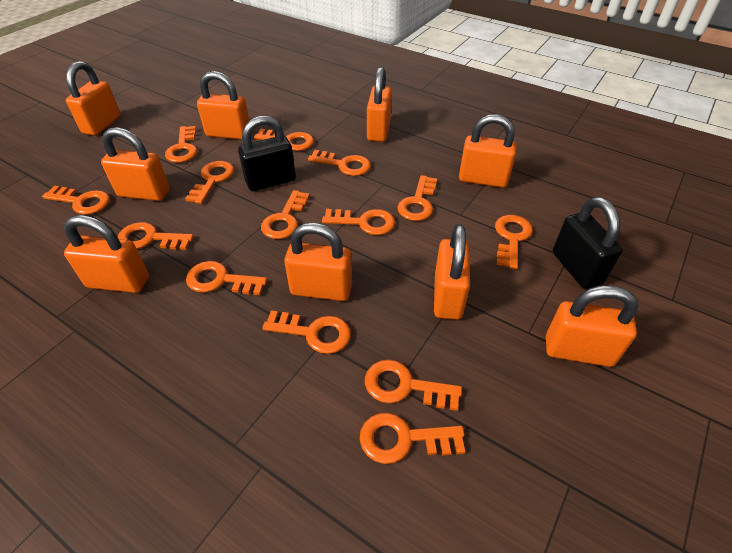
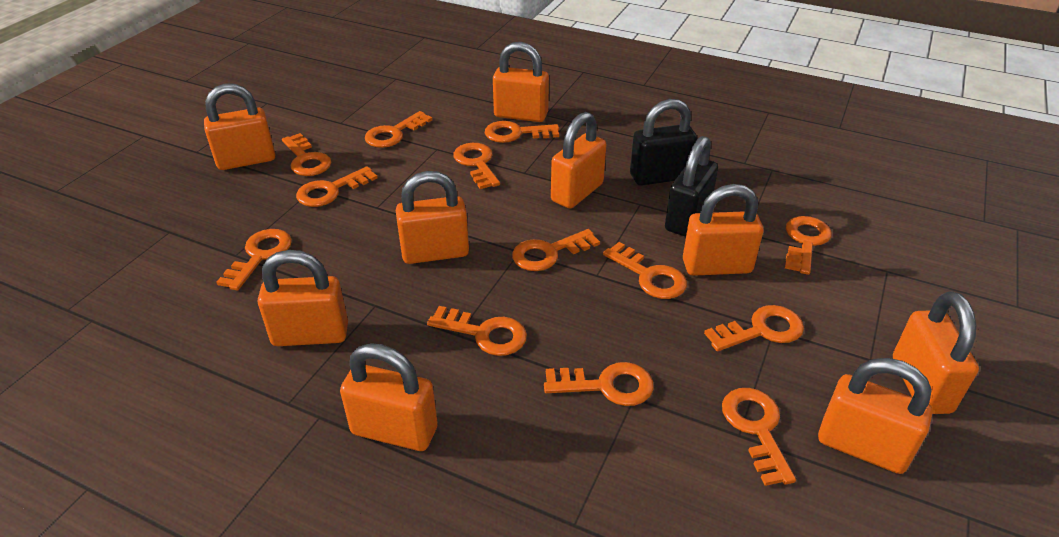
orange key: [42,186,110,215] [118,222,194,250] [165,126,197,163] [185,161,234,204] [186,261,267,295] [254,129,314,151] [261,190,310,239] [262,311,351,354] [308,150,371,176] [322,209,395,235] [360,413,465,464] [365,360,462,411] [397,175,437,221] [495,215,533,269] = 14 -> [217,229,292,291] [282,133,331,176] [296,166,377,207] [365,111,432,148] [427,306,527,356] [453,143,500,189] [485,121,559,143] [512,229,600,271] [544,362,654,406] [603,242,687,299] [704,305,804,351] [722,388,796,486] [785,216,832,275] = 13

